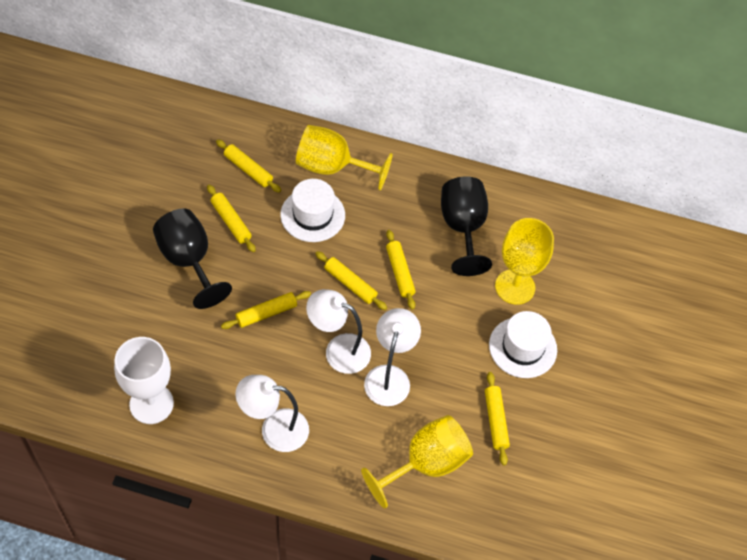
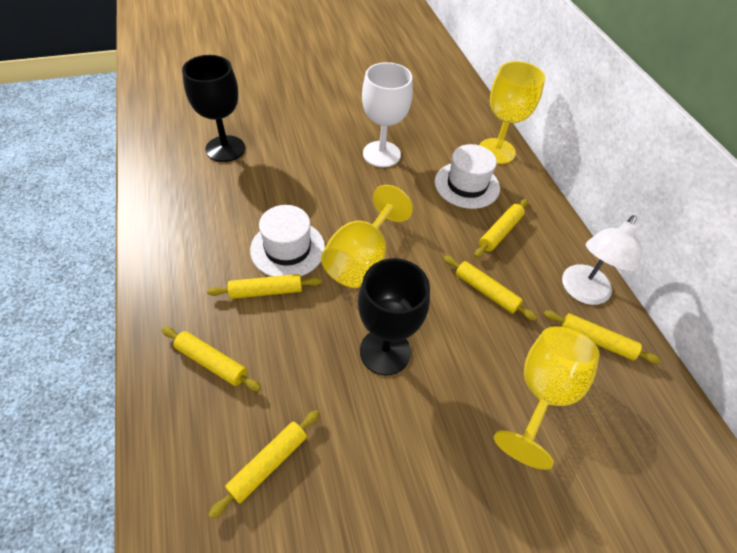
white lamp: [236,375,309,452] [306,289,371,374] [364,308,421,406] = 3 -> [562,215,642,305] = 1

